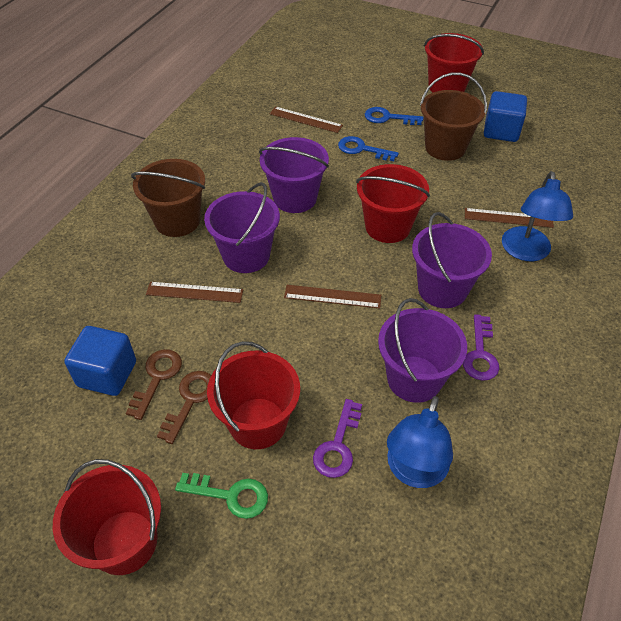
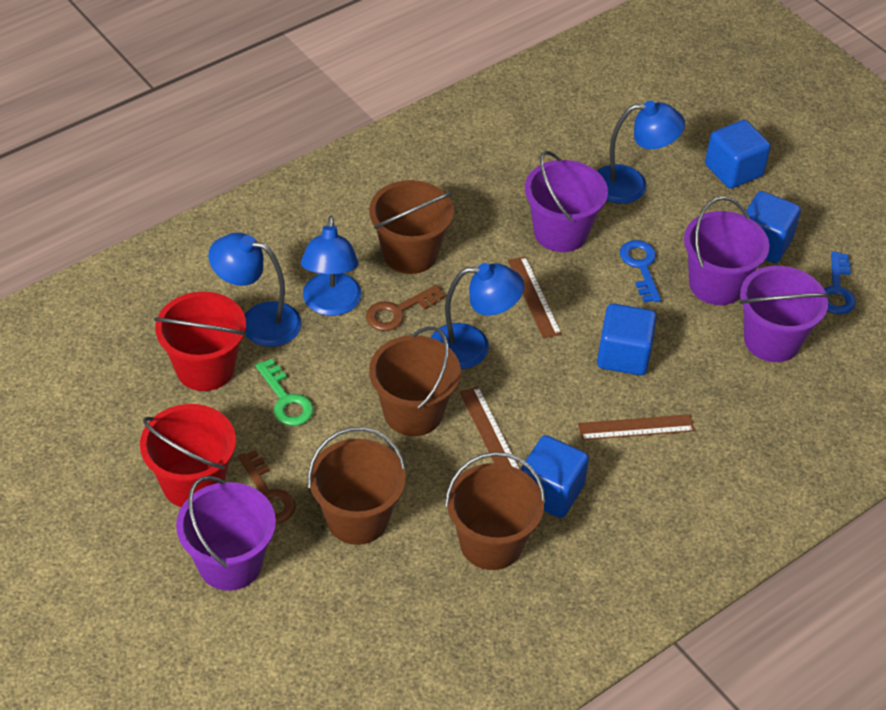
blue cube: [64,326,136,396] [484,91,527,142] = 2 -> [521,435,589,518] [597,303,657,375] [705,120,771,189] [744,191,801,263] = 4
blue lamp: [387,396,453,488] [502,171,573,261] = 2 -> [208,233,302,347] [301,216,362,316] [431,263,524,369] [597,101,685,204] = 4
brown bucket: [131,159,205,237] [420,72,487,161] = 2 -> [308,427,406,545] [369,180,454,274] [369,326,461,436] [445,452,546,570] = 4
brown ruler: [146,282,243,303] [270,107,343,133] [284,285,381,308] [465,208,554,228] = 4 -> [460,387,520,469] [508,256,562,339] [578,414,695,440] = 3
purple key: [313,399,362,478] [463,314,499,381] = 2 -> none = 0
red bucket: [53,459,161,575] [207,341,300,449] [356,164,430,243] [424,33,484,92] = 4 -> [140,404,236,507] [154,291,247,391] = 2

